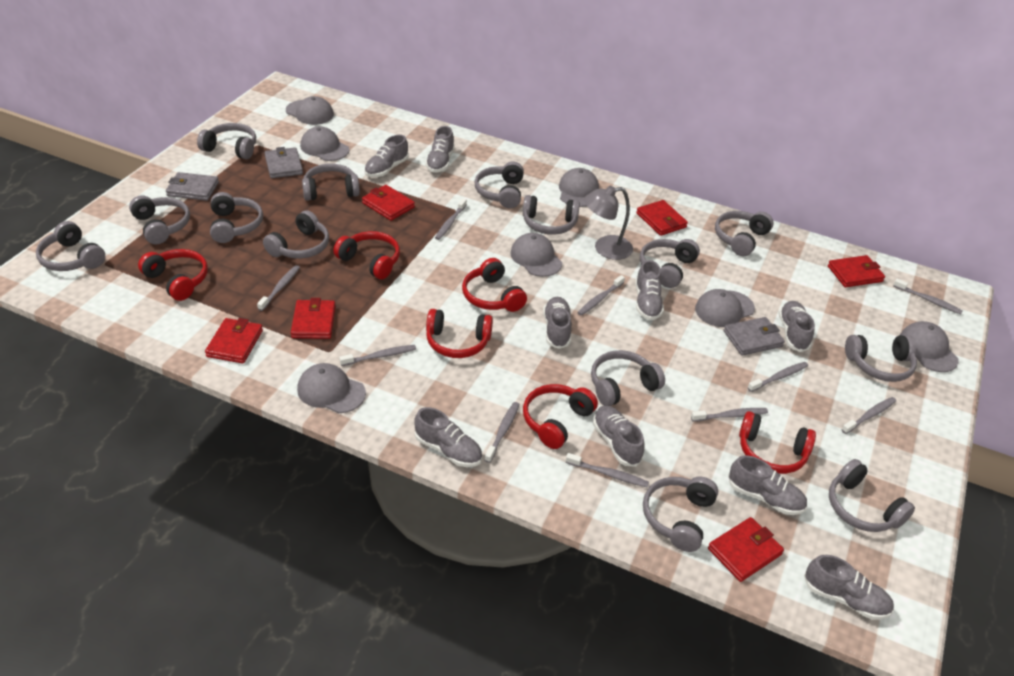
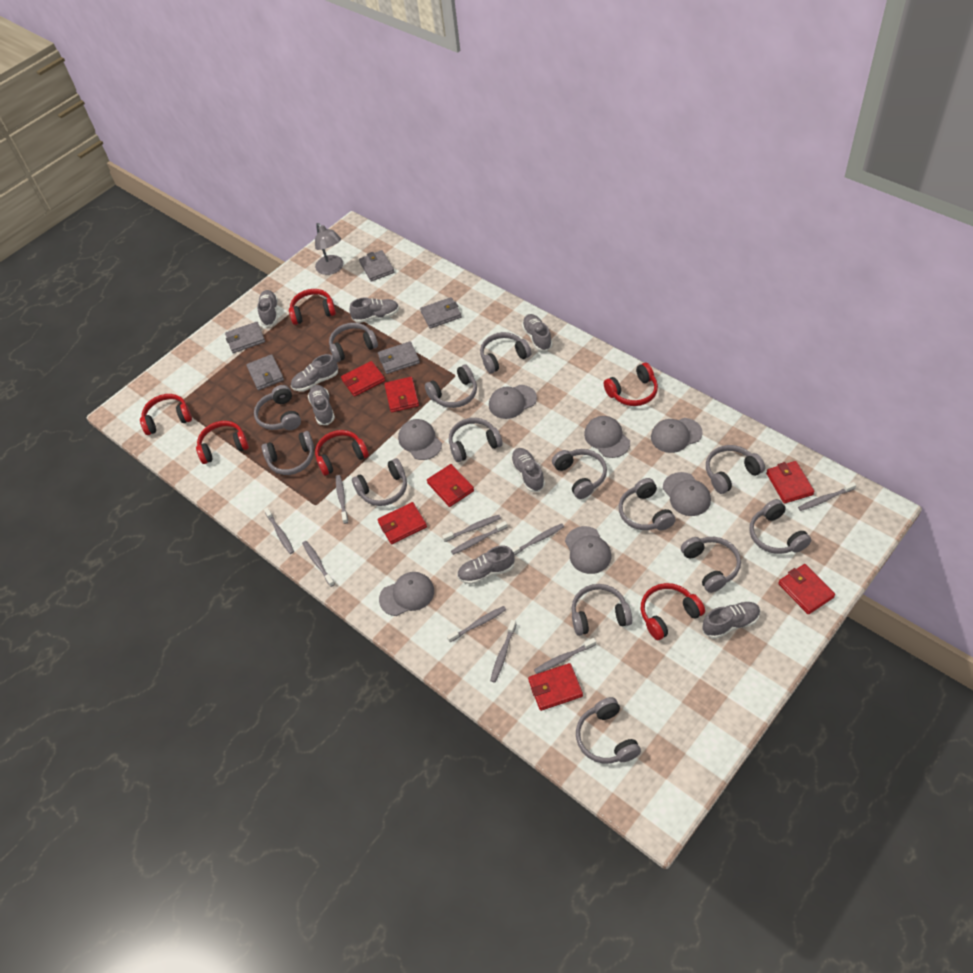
grey shoe: [365,135,409,177] [414,407,482,467] [425,126,455,173] [543,297,572,349] [593,406,645,467] [635,260,664,320] [728,455,807,515] [779,301,815,352] [804,555,894,620] = 9 -> [257,290,278,327] [291,354,338,391] [308,385,335,425] [350,298,399,323] [457,546,515,584] [510,448,545,492] [522,314,552,351] [702,602,761,639] = 8
grey wallet: [166,172,219,201] [265,147,303,178] [724,317,785,356] = 3 -> [225,322,265,353] [246,354,284,390] [359,250,395,282] [378,341,420,374] [420,297,461,329] = 5
red wallet: [205,318,263,364] [291,298,336,339] [362,185,415,221] [636,200,688,236] [708,517,784,582] [828,255,885,287] = 6 -> [341,361,385,397] [378,502,427,544] [384,377,419,412] [427,464,474,507] [528,663,583,711] [766,461,815,504] [778,564,835,614] = 7

